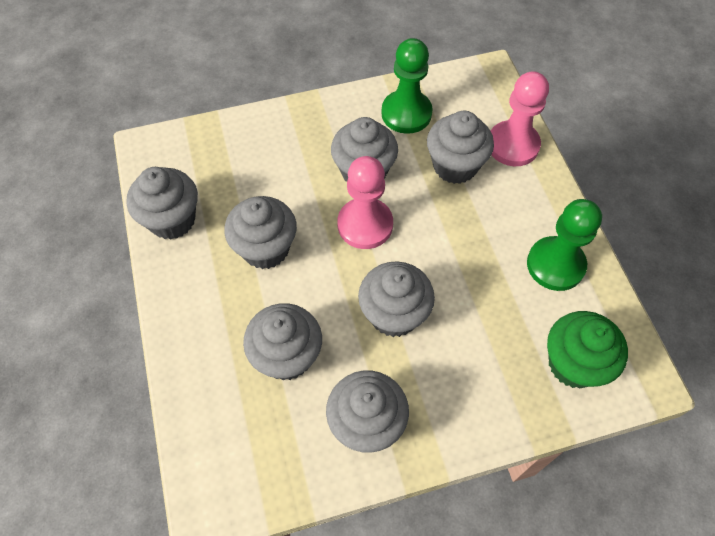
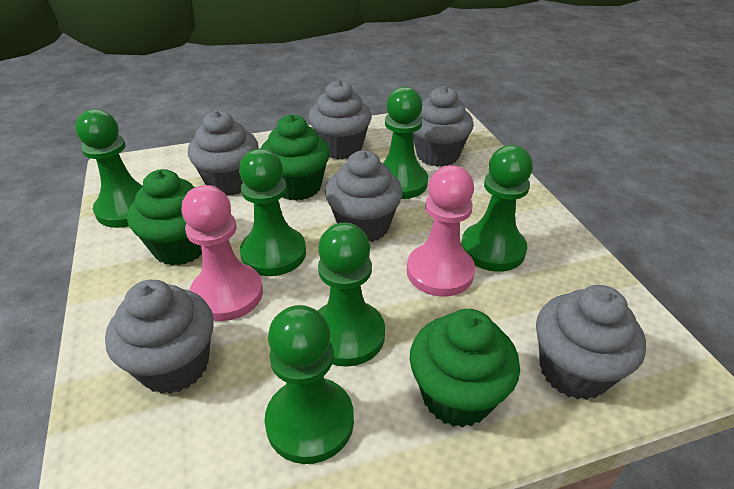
green cupcake: [547,311,628,389] = 1 -> [127,169,202,266] [261,114,330,201] [410,309,520,427] = 3
green pawn: [381,38,433,134] [527,199,602,291] = 2 -> [75,109,142,228] [239,149,306,276] [265,305,354,464] [318,223,385,367] [383,87,428,199] [461,145,533,272] = 6
grey cupcake: [126,167,198,240] [224,196,297,269] [243,303,322,381] [326,370,409,453] [331,117,398,182] [358,261,435,337] [427,111,494,184] = 7 -> [105,280,214,394] [188,110,259,196] [309,80,372,159] [325,150,403,242] [413,86,474,167] [536,285,646,400] = 6

